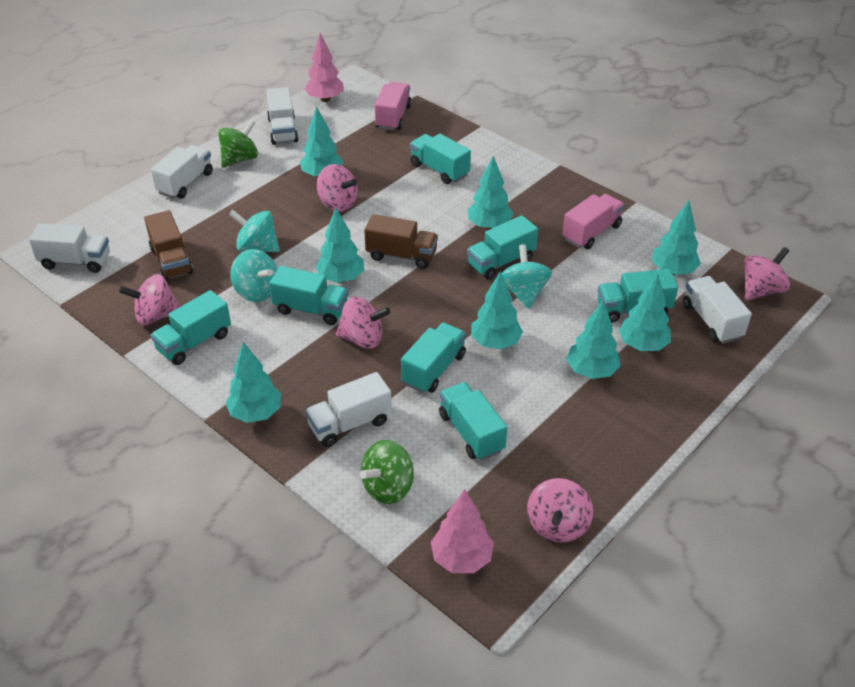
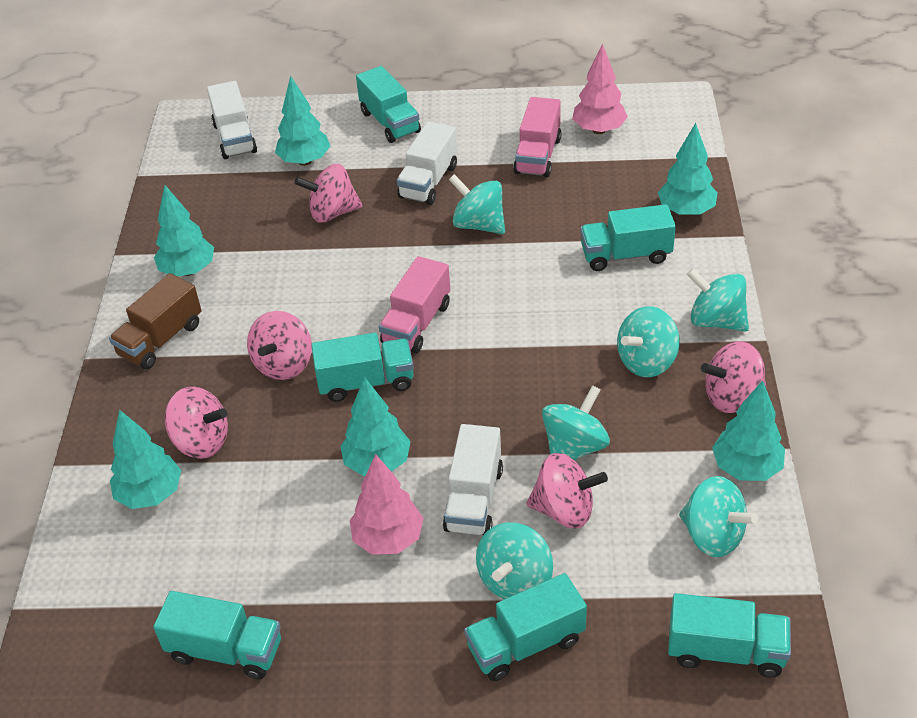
brown truck: [144,210,193,281] [364,214,438,269] = 2 -> [109,273,201,369] = 1
green spinning top: [218,119,258,168] [360,440,414,504] = 2 -> none = 0
turquoise spinning top: [229,210,280,252] [230,249,278,302] [502,244,552,309] = 3 -> [449,174,505,234] [476,522,553,599] [542,385,610,460] [617,306,680,377] [679,476,758,557] [687,268,749,332] = 6
turquoise tree: [225,342,281,423] [300,106,343,177] [316,208,364,283] [468,156,514,230] [471,271,523,349] [566,300,621,379] [619,274,671,351] [651,201,701,275] = 8 -> [110,410,181,509] [154,185,214,276] [275,76,330,166] [340,377,411,476] [658,123,718,216] [712,380,785,481] = 6
turquoise truck: [151,290,231,365] [269,266,348,325] [401,322,466,393] [410,134,471,184] [439,382,507,461] [467,215,538,280] [598,269,678,322] = 7 -> [153,591,281,679] [311,333,414,402] [356,66,421,143] [464,573,587,681] [580,204,676,271] [668,593,791,678] = 6
white truck: [29,223,110,273] [151,145,213,199] [266,87,299,145] [305,372,392,447] [683,276,752,344] = 5 -> [207,81,257,159] [397,121,457,205] [443,424,503,535] = 3

